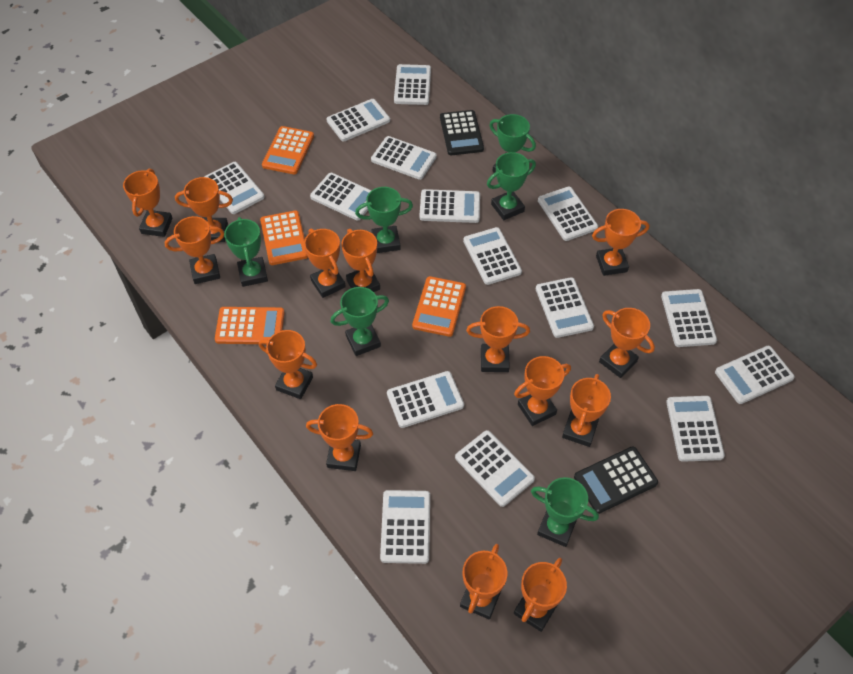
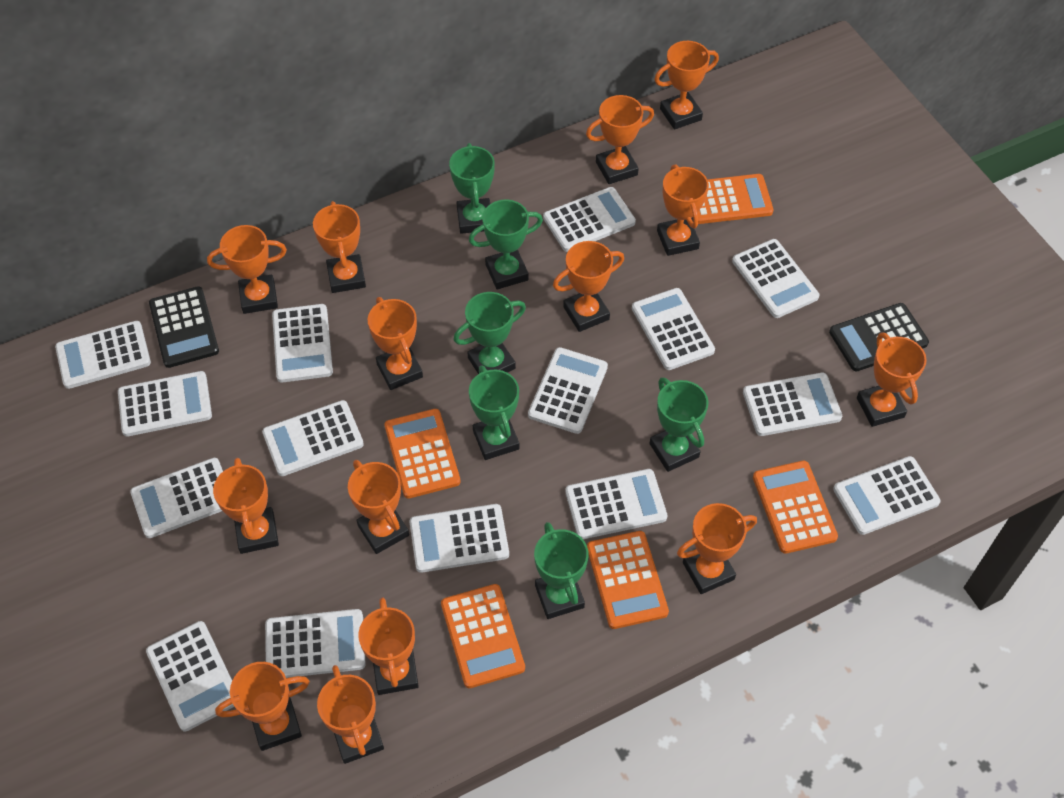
orange calculator: [215,307,285,344] [260,210,308,265] [262,126,314,174] [412,276,466,337] = 4 -> [385,409,461,499] [441,584,525,688] [587,531,669,629] [698,174,774,224] [753,461,838,554] = 5

